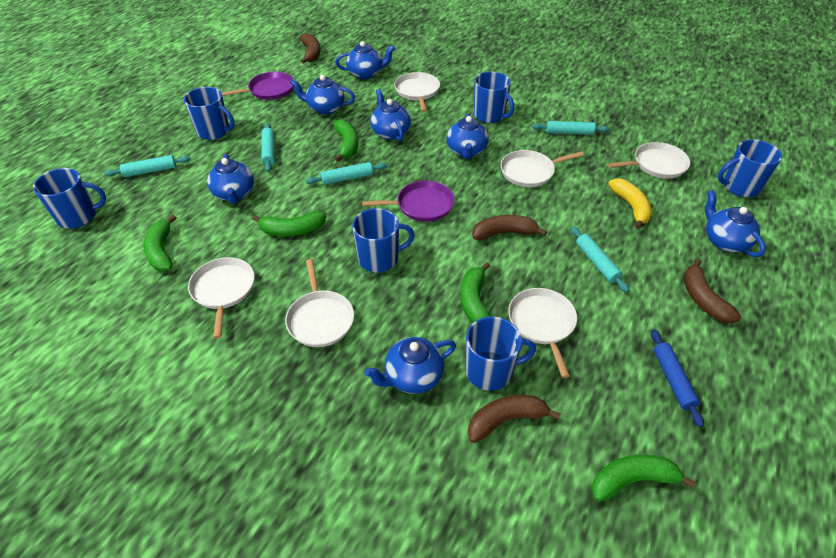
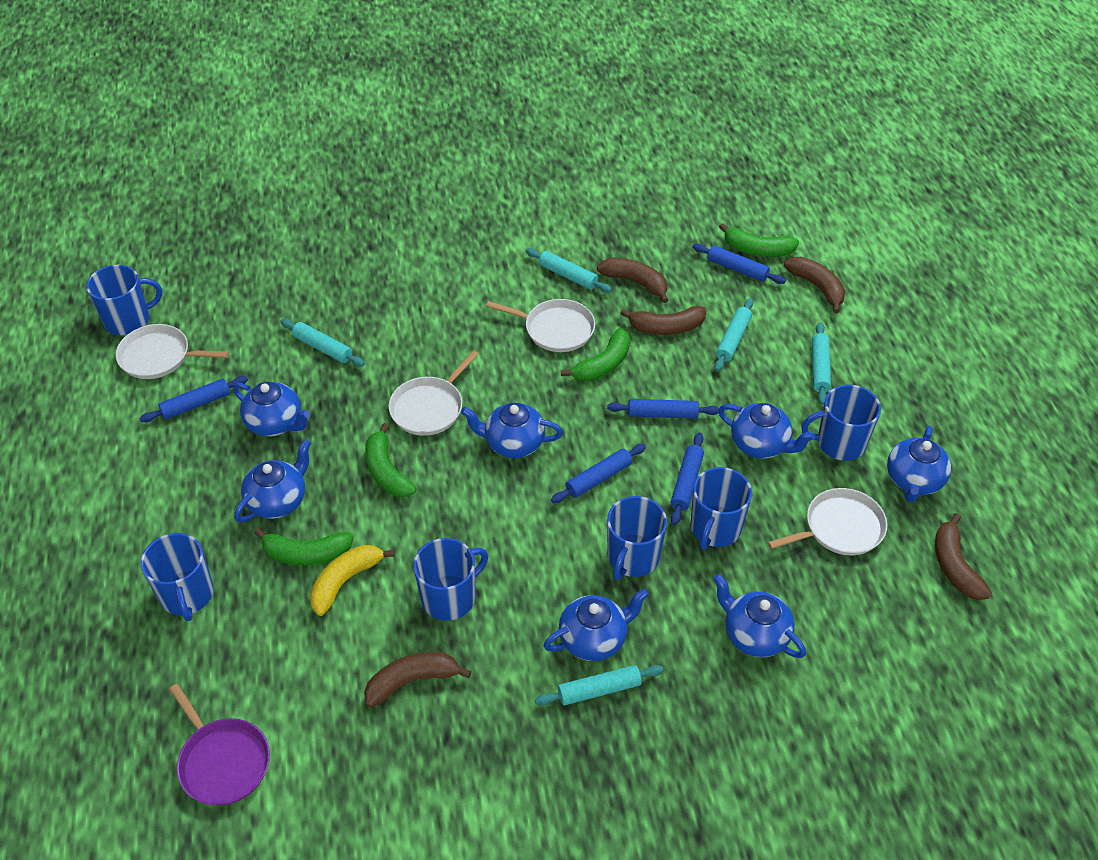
blue rolling pin: [651,329,704,427] = 1 -> [139,376,248,422] [551,444,646,503] [607,399,719,419] [671,432,704,525] [692,244,786,284] = 5
brown banana: [300,33,320,64] [467,395,561,443] [472,215,547,240] [684,259,741,323] = 4 -> [364,652,471,707] [597,258,669,303] [620,306,706,335] [784,257,845,313] [935,513,992,600] = 5
green banana: [143,215,176,271] [252,211,326,236] [333,120,358,162] [460,262,491,324] [591,455,696,502] = 5 -> [254,528,354,565] [365,423,417,497] [561,328,630,381] [719,223,799,257] = 4
purple pan: [222,72,294,100] [362,181,455,222] = 2 -> [169,684,270,805] = 1
white pan: [188,257,255,339] [285,259,354,347] [394,72,440,112] [501,150,584,187] [508,288,577,378] [608,142,690,178] = 6 -> [116,324,229,379] [389,350,479,436] [486,299,595,352] [768,488,887,556] = 4

